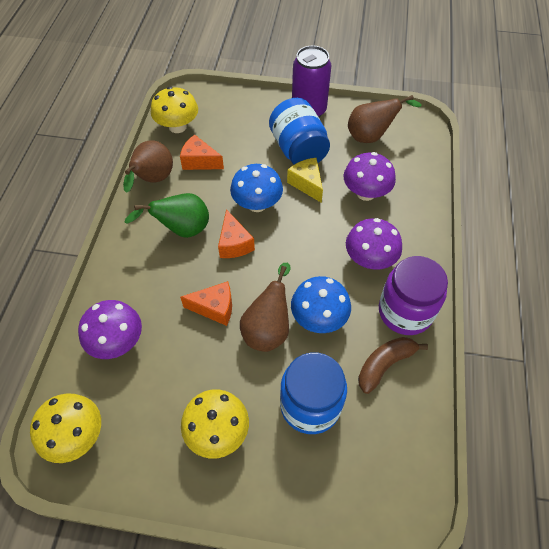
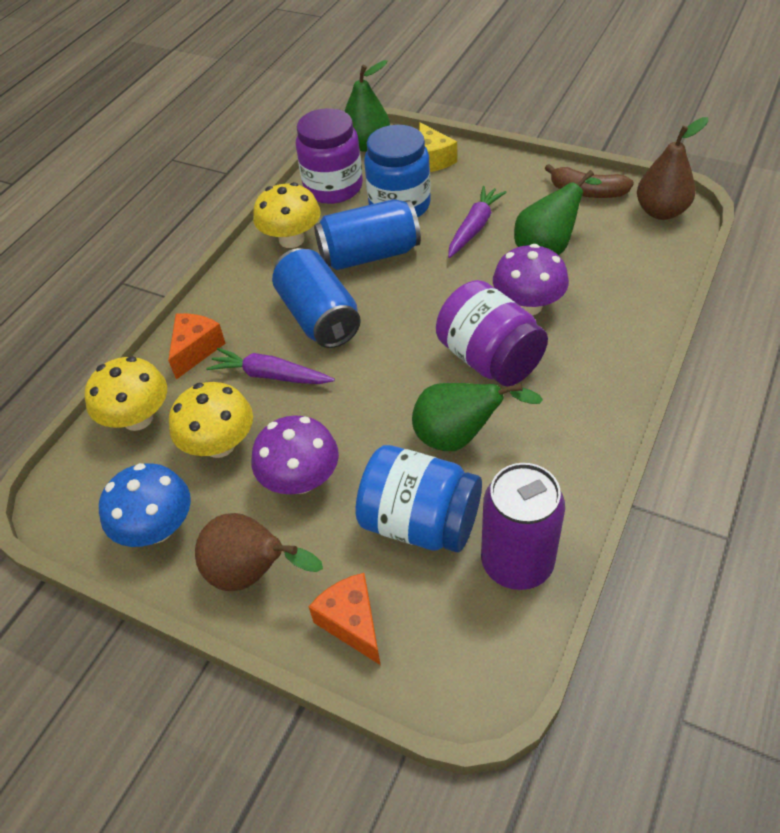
blue can: none = 0 -> [272,248,361,348] [314,199,421,270] = 2
blue mushroom: [230,164,283,212] [291,276,351,333] = 2 -> [99,463,191,547] = 1
brown pear: [123,140,173,193] [240,263,291,352] [348,95,421,143] = 3 -> [195,513,323,591] [637,117,708,220] = 2
green pear: [125,193,209,238] = 1 -> [344,60,390,152] [412,383,543,451] [514,170,602,255] = 3
orange cheese: [180,135,224,170] [180,281,232,326] [218,209,255,258] = 3 -> [168,313,226,380] [309,573,381,665] = 2
purple carrot: none = 0 -> [206,348,335,384] [448,186,507,258] = 2
purple jar: [379,256,448,335] = 1 -> [296,108,363,204] [436,280,548,387] = 2
purple mushroom: [78,300,142,359] [344,152,396,201] [346,218,402,269] = 3 -> [251,415,339,494] [493,244,569,316] = 2

